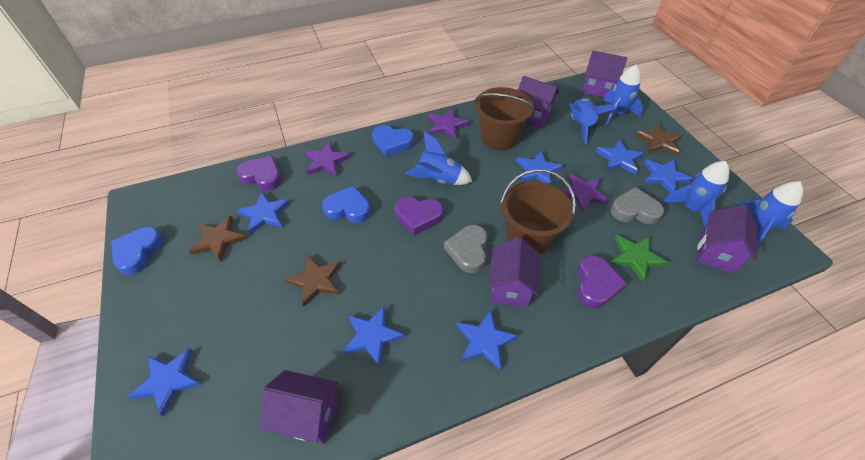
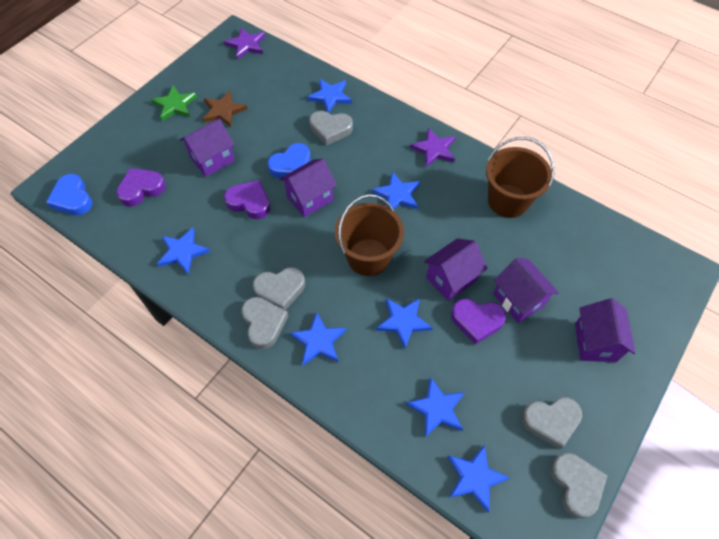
blue heart: [111,227,163,275] [322,185,371,223] [372,125,414,157] = 3 -> [46,174,93,215] [268,143,310,178] = 2
blue rocket: [405,132,472,185] [569,98,616,144] [603,65,643,126] [663,161,729,227] [737,182,803,246] = 5 -> none = 0
brown star: [189,216,247,261] [284,255,341,306] [635,123,683,156] = 3 -> [203,91,247,127] = 1
grey heart: [444,225,487,273] [611,187,664,224] = 2 -> [242,297,288,349] [253,267,305,310] [309,111,353,145] [521,397,582,449] [550,453,608,518] = 5
purple star: [304,142,350,176] [428,109,470,139] [563,173,610,213] = 3 -> [224,27,266,60] [410,128,455,167] = 2

